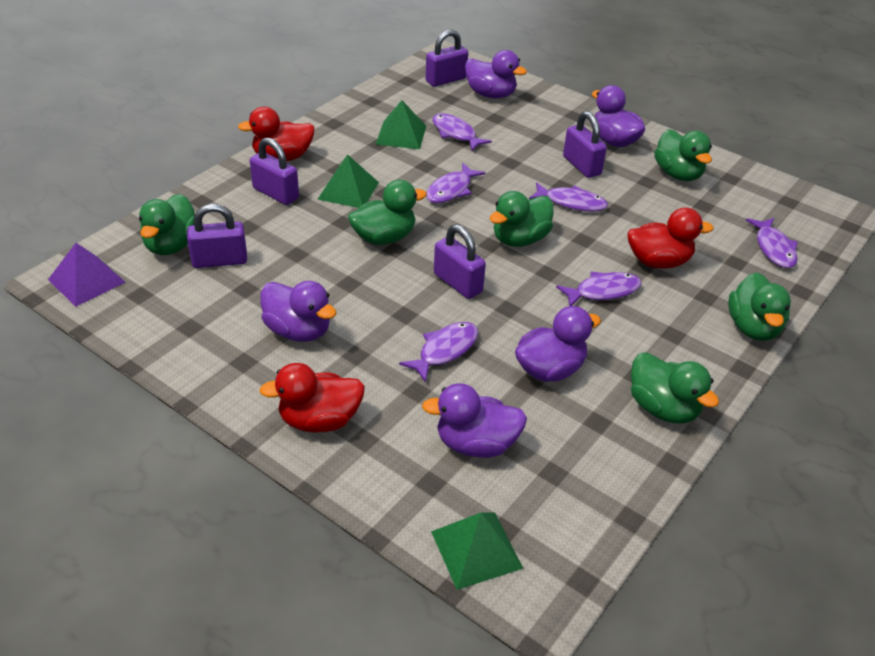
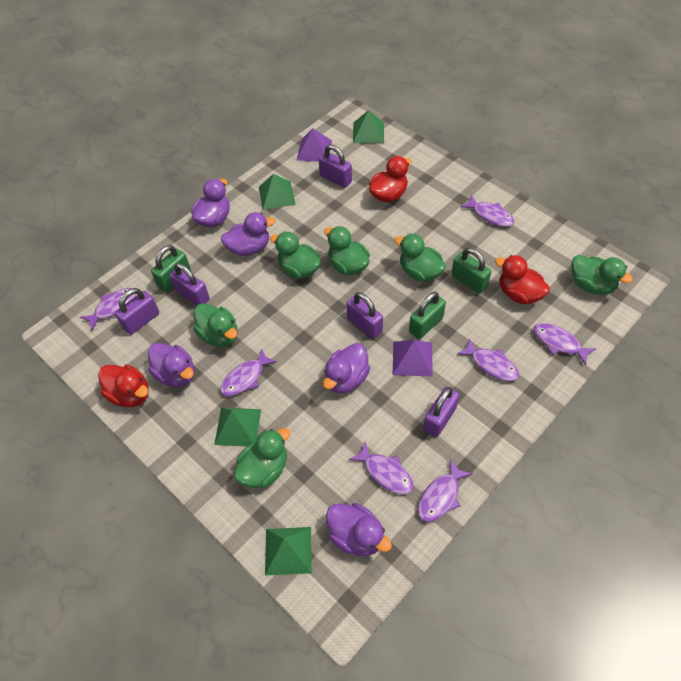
green padlock: none = 0 -> [151,245,191,292] [409,292,446,339] [451,248,491,294] = 3
green pyramid: [317,154,379,208] [376,100,426,149] [431,512,524,590] = 3 -> [214,408,261,447] [259,174,296,210] [265,527,312,575] [353,110,384,143] = 4
purple fish: [399,322,478,382] [426,163,485,203] [432,113,492,151] [529,182,608,212] [556,272,642,306] [746,218,798,268] = 6 -> [80,288,136,330] [220,348,277,396] [349,442,414,495] [418,459,472,522] [457,338,519,381] [461,195,514,227] [533,323,597,366] = 7
purple pyramid: [48,243,126,307] = 1 -> [297,128,332,162] [393,340,433,377] = 2

